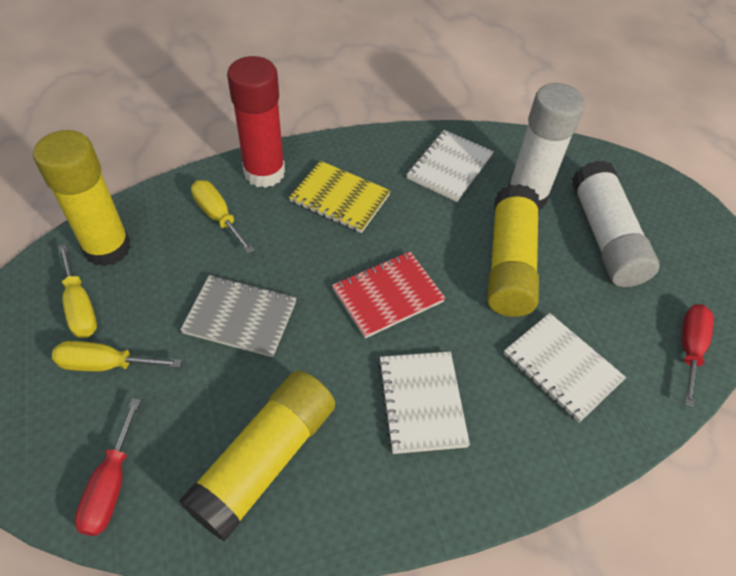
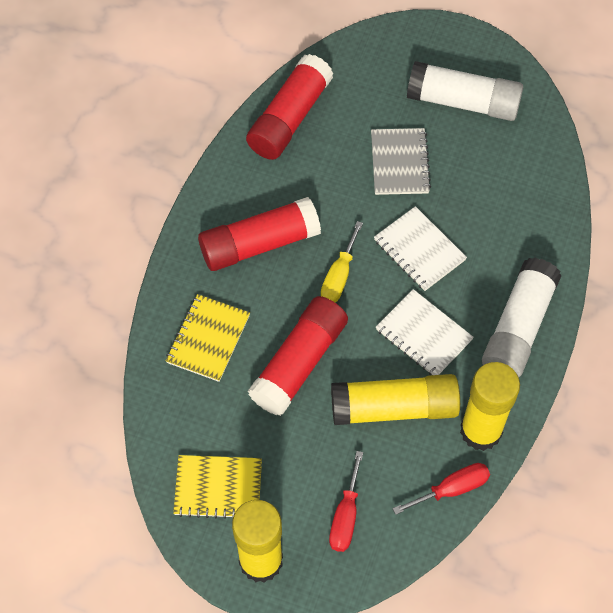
red glue stick: [227,56,285,188] = 1 -> [198,197,321,271] [246,54,334,160] [248,296,348,416] = 3
red notebook: [332,252,446,338] = 1 -> none = 0
white notebook: [378,352,470,454] [406,130,494,202] [504,313,626,422] = 3 -> [374,206,467,291] [376,289,474,375] = 2
yellow notebook: [289,161,391,233] = 1 -> [166,294,250,382] [173,455,262,519] = 2
yellow screwdriver: [52,341,182,371] [58,244,97,338] [191,180,254,253] = 3 -> [321,221,363,303] = 1

